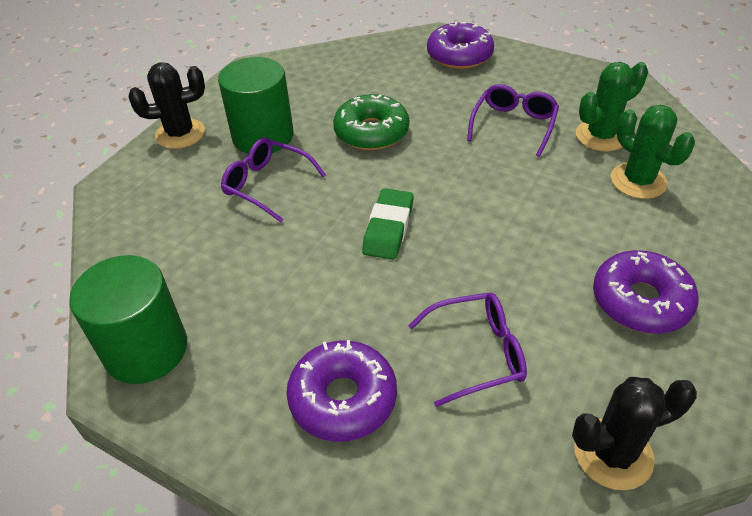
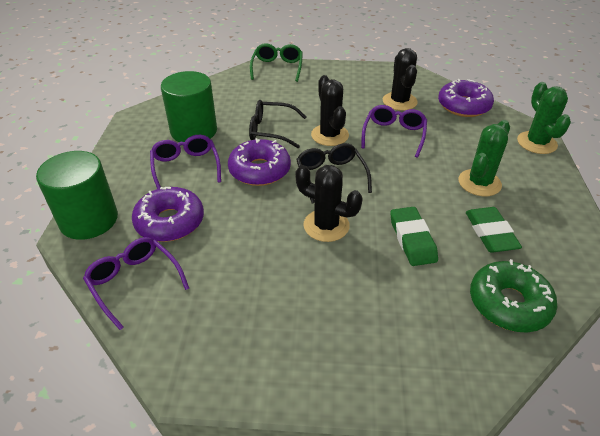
black cactus: [128,62,205,149] [572,377,697,490] = 2 -> [295,165,363,242] [311,75,349,146] [383,48,418,111] = 3
black glasses: none = 0 -> [249,100,306,148] [296,143,372,204] = 2
green eraser: [362,188,414,260] = 1 -> [390,207,438,266] [466,207,522,253] = 2
green glasses: none = 0 -> [250,43,303,82] = 1

